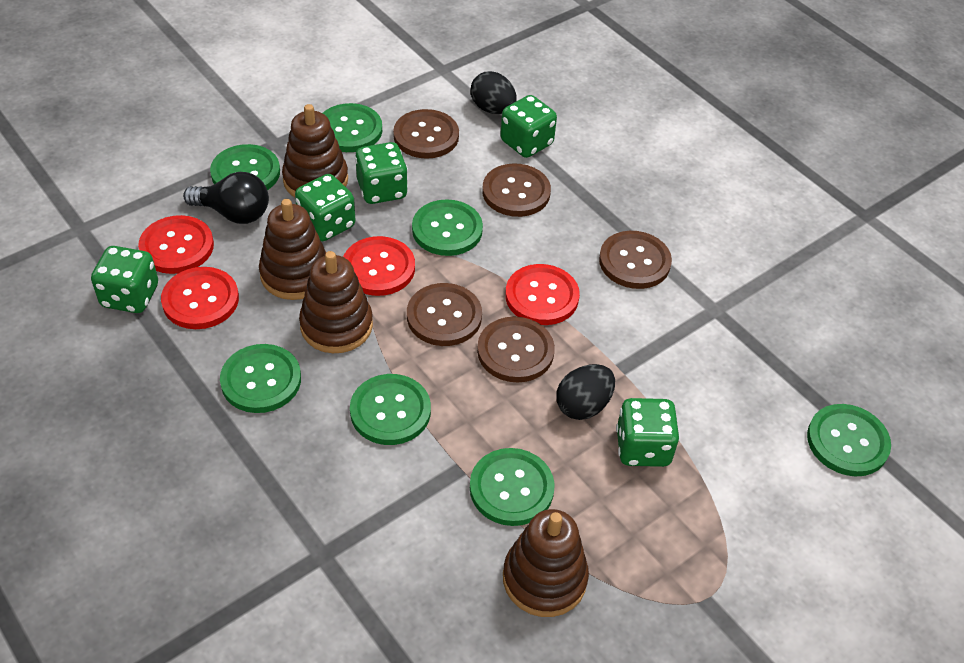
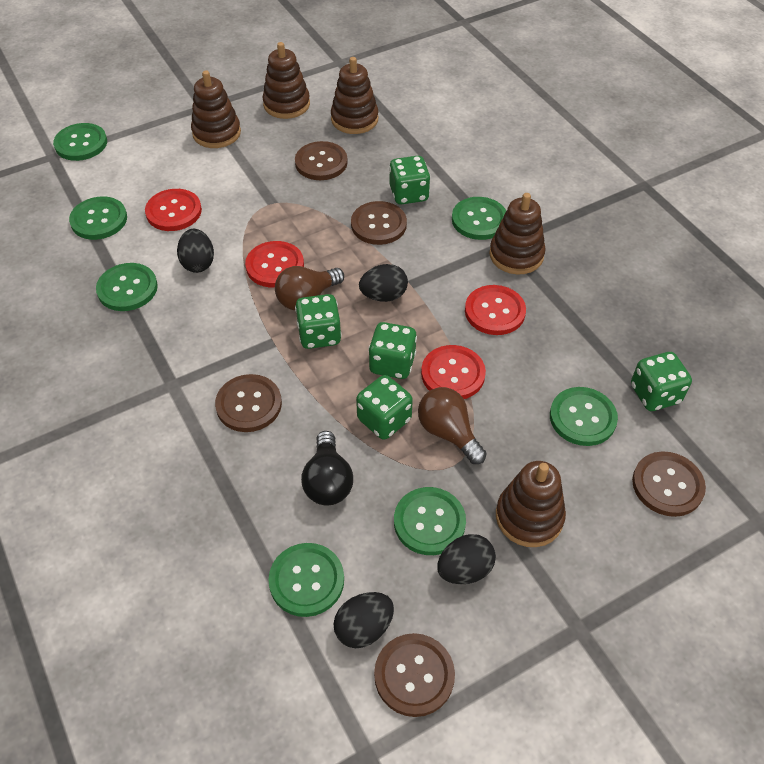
black egg: [470,71,516,114] [556,364,615,420] = 2 -> [177,229,214,273] [333,592,394,648] [359,264,408,302] [437,534,496,584] = 4
brown light bulb: none = 0 -> [275,266,344,310] [418,387,487,464] = 2
brown stacking toy: [259,199,326,300] [282,104,348,197] [299,251,373,353] [503,509,589,617] = 4 -> [191,70,241,148] [262,42,310,119] [331,57,378,134] [489,193,545,275] [496,461,566,547] = 5

